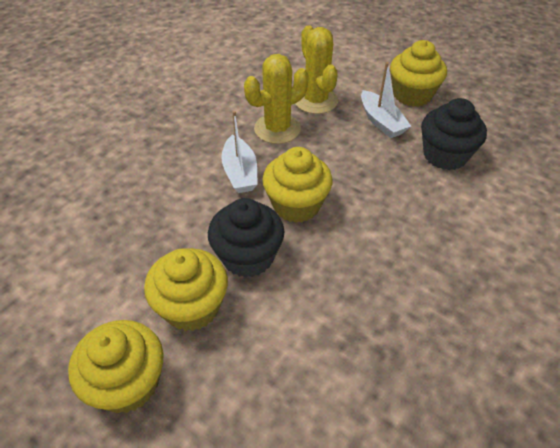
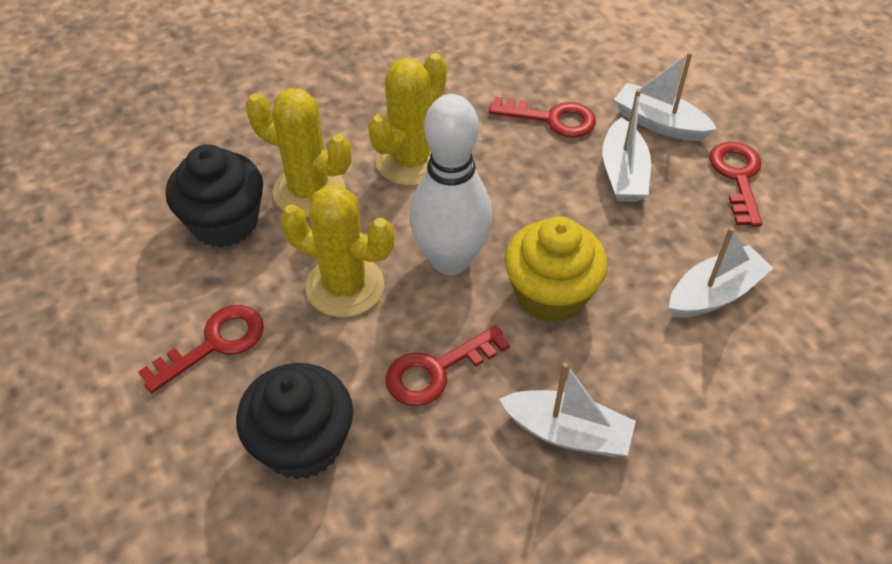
red key: none = 0 -> [138,305,264,393] [386,325,510,406] [489,96,596,138] [709,142,763,227] = 4
white boat: [221,111,258,193] [361,62,411,138] = 2 -> [499,362,636,457] [602,89,651,202] [614,52,717,141] [669,227,773,317] = 4
white bowling pin: none = 0 -> [409,94,493,275] = 1
yellow cactus: [244,54,308,144] [295,25,338,114] = 2 -> [246,88,351,217] [280,185,394,317] [368,53,447,186] = 3
yellow cupcake: [68,320,164,413] [144,248,228,331] [262,147,333,223] [390,40,447,107] = 4 -> [505,216,608,323] = 1

